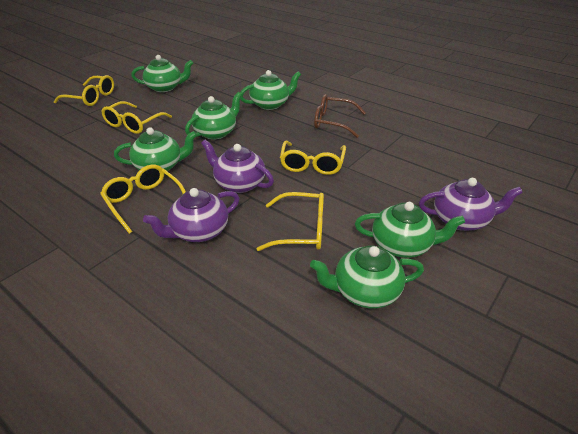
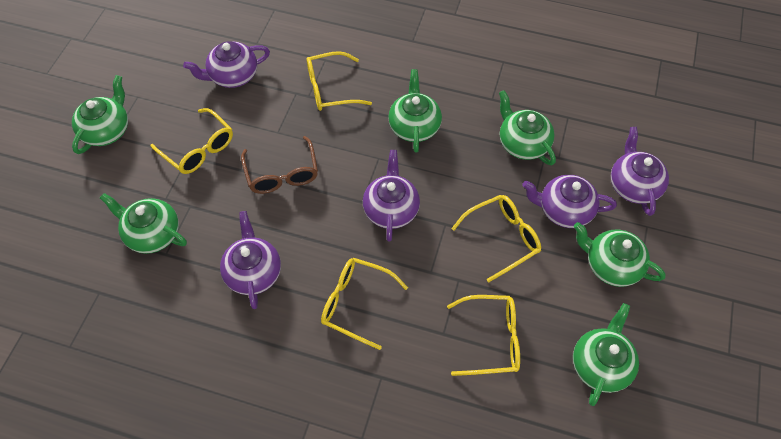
purple teapot: [143,188,240,242] [201,140,274,193] [419,178,523,231] = 3 -> [183,41,270,88] [220,211,281,309] [363,150,420,242] [522,175,617,228] [611,127,669,216] = 5

